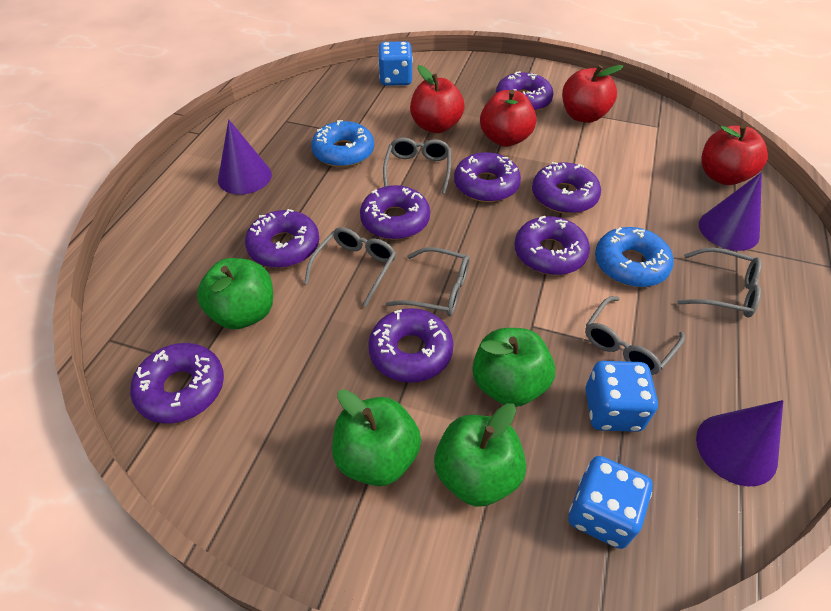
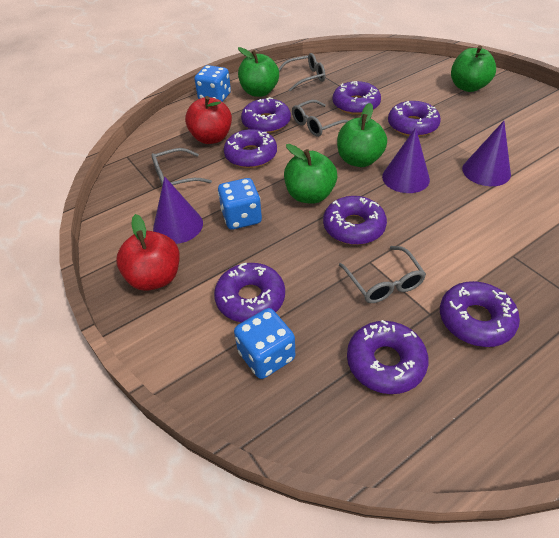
blue donut: [311,120,374,167] [595,227,674,287] = 2 -> none = 0
grey glasses: [304,227,396,307] [383,137,451,194] [386,247,470,316] [585,296,685,375] [677,248,762,318] = 5 -> [151,148,212,185] [279,53,325,92] [292,100,349,137] [339,246,426,303] = 4
red apple: [410,65,465,133] [480,90,536,147] [562,65,623,123] [701,124,768,185] = 4 -> [116,214,180,291] [185,96,232,144] = 2

